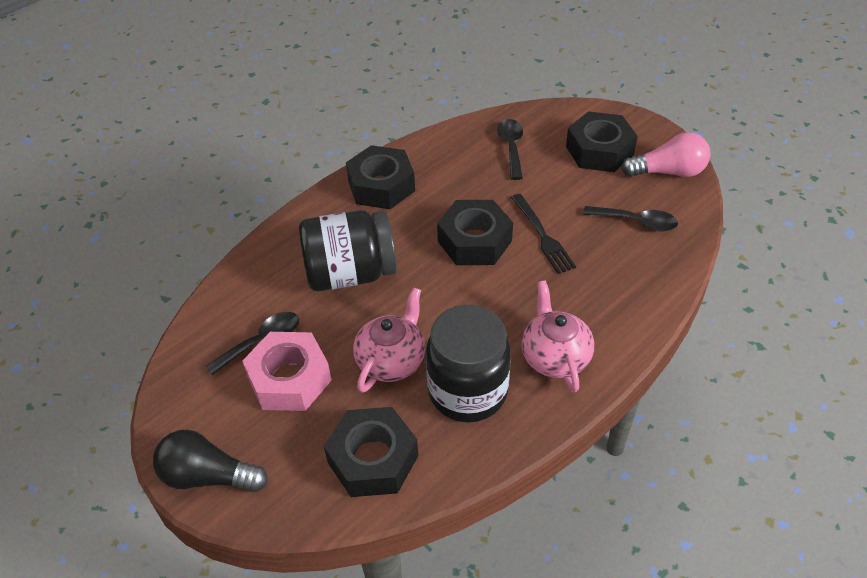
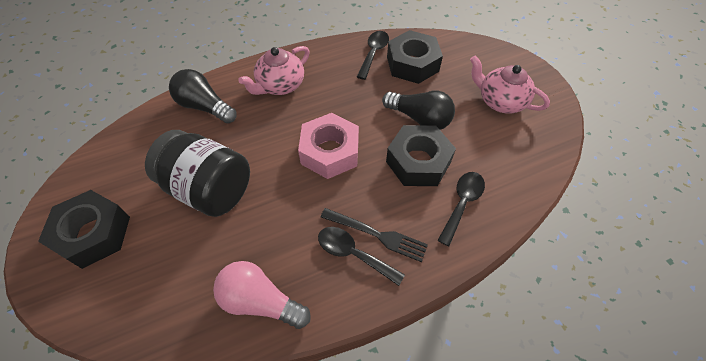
black jar: [299,210,397,291] [426,305,511,422] = 2 -> [145,130,250,217] = 1
black light bulb: [153,430,268,492] = 1 -> [169,69,236,123] [382,90,455,130] = 2
black nut: [324,407,418,497] [346,145,415,209] [437,200,513,265] [566,111,638,172] = 4 -> [38,190,130,269] [386,125,456,186] [387,30,443,84] = 3

